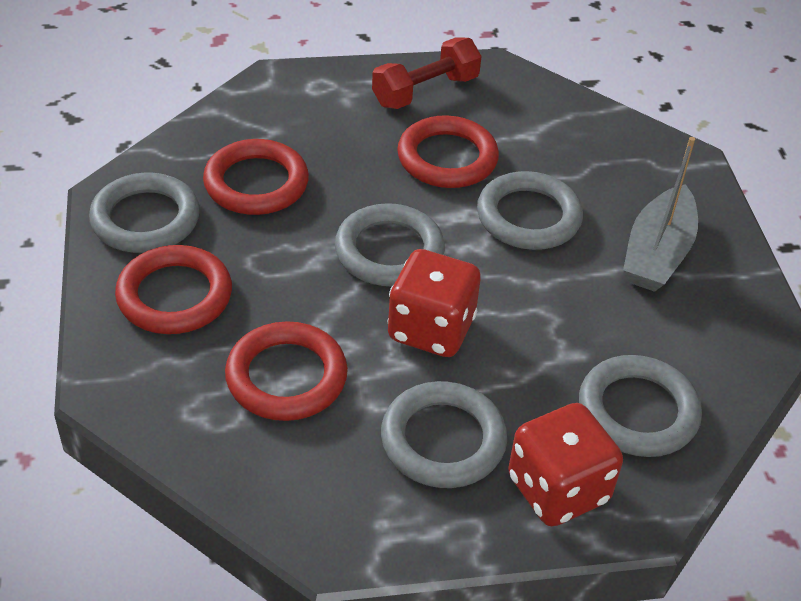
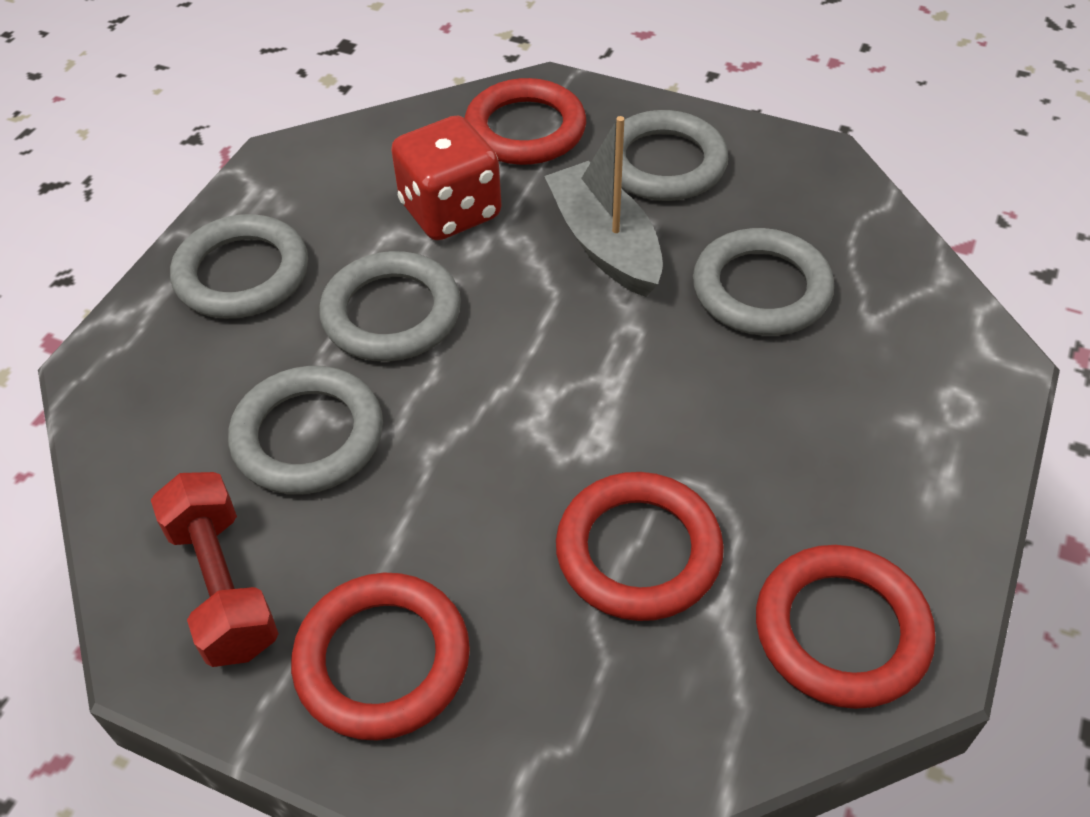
red dice: [387,249,481,357] [508,403,623,526] = 2 -> [391,116,502,240] = 1

